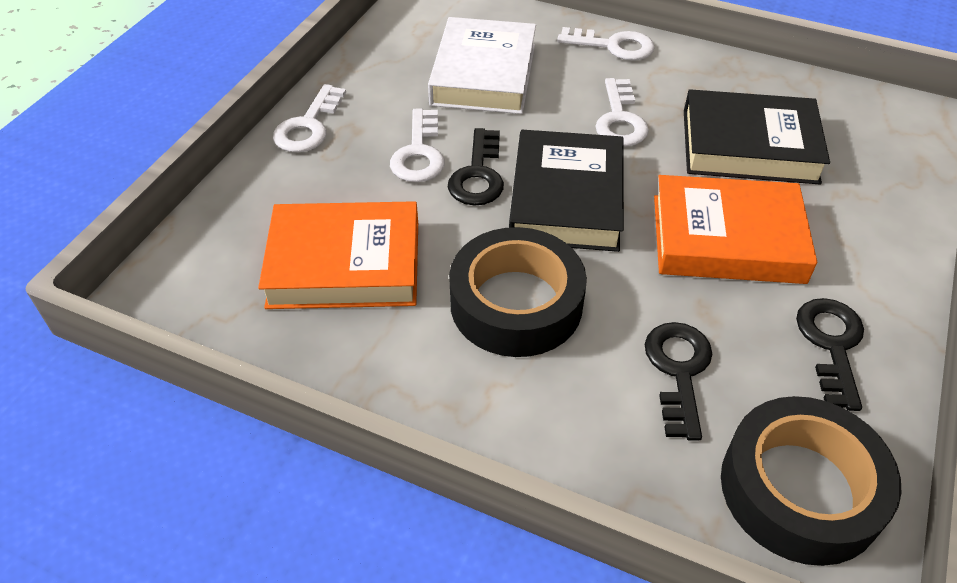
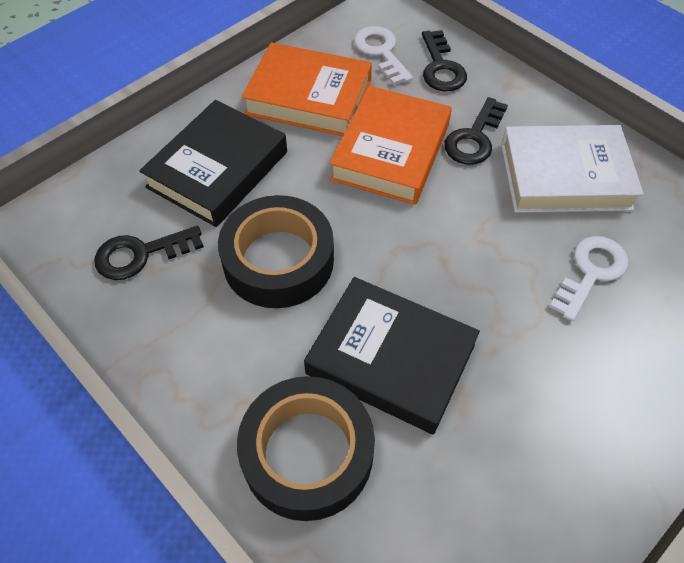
white key: [273,84,346,152] [390,108,444,182] [557,27,655,60] [596,78,649,146] = 4 -> [354,26,413,85] [549,236,628,321] = 2

